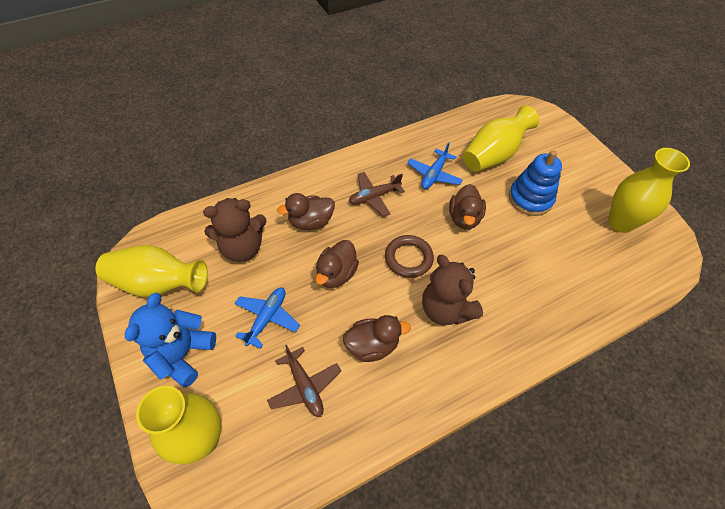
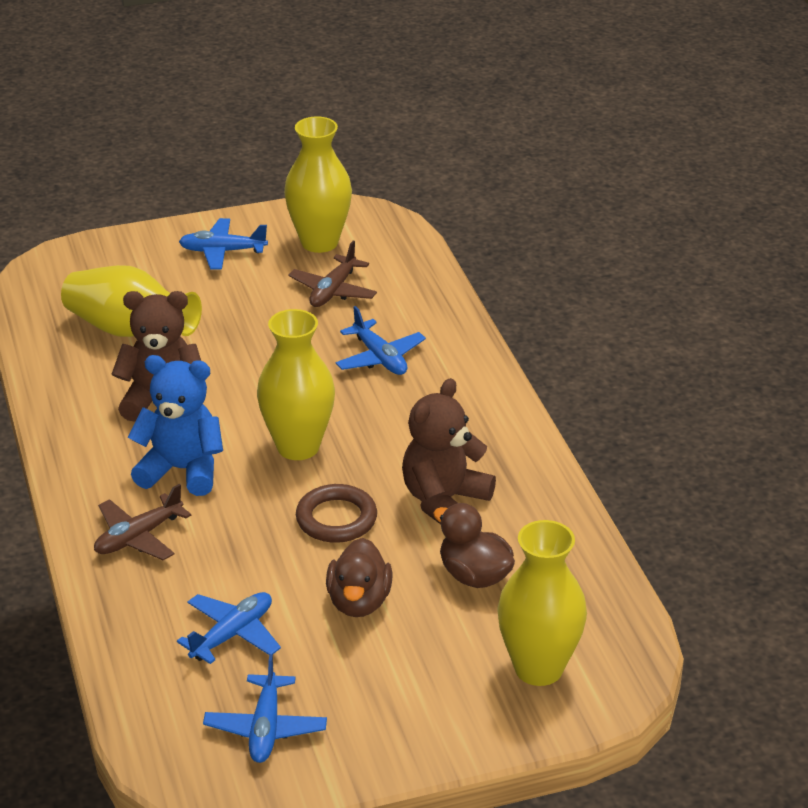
blue plane: [234,288,300,349] [407,142,463,189] = 2 -> [177,592,281,664] [179,218,268,270] [203,654,327,763] [336,306,426,375] = 4
blue stacking toy: [509,150,562,216] = 1 -> none = 0
brown duck: [277,193,335,230] [315,240,359,288] [343,315,411,362] [449,184,486,230] = 4 -> [326,538,392,617] [433,503,515,588] = 2

